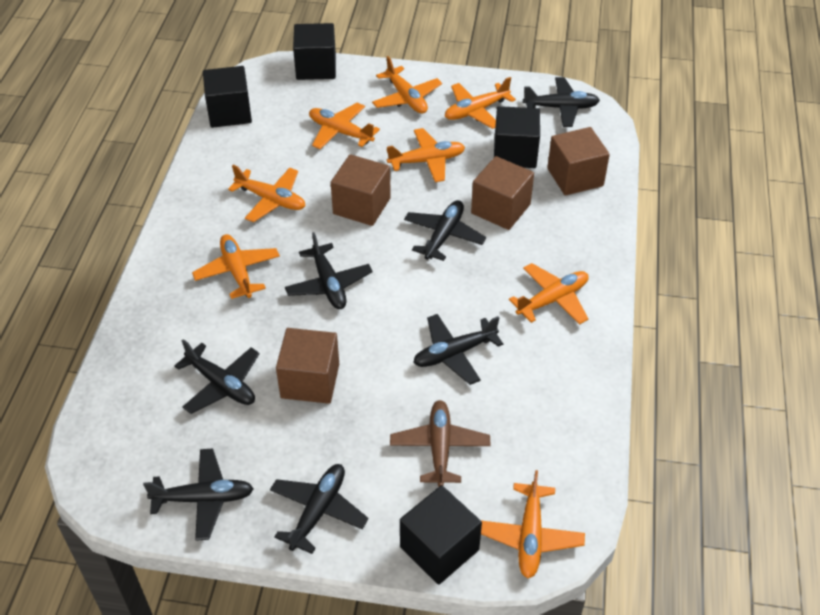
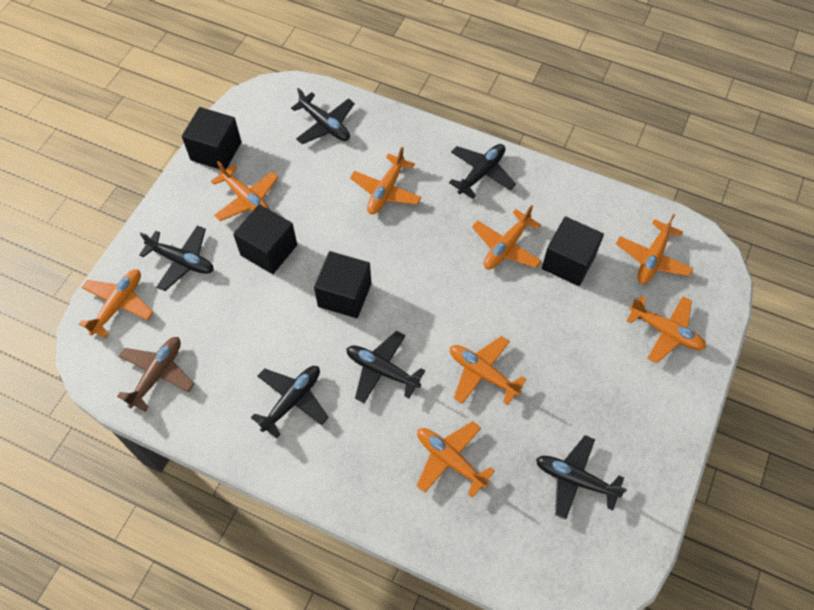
black plane: [143,448,254,541] [174,339,260,414] [270,464,368,554] [285,232,373,309] [404,200,486,261] [413,314,503,385] [523,77,600,127] = 7 -> [139,225,214,291] [251,366,329,438] [291,88,355,144] [346,331,425,403] [449,144,516,199] [536,435,627,520] = 6
brown cube: [276,328,339,404] [331,154,391,226] [471,156,534,230] [547,127,610,196] = 4 -> none = 0

